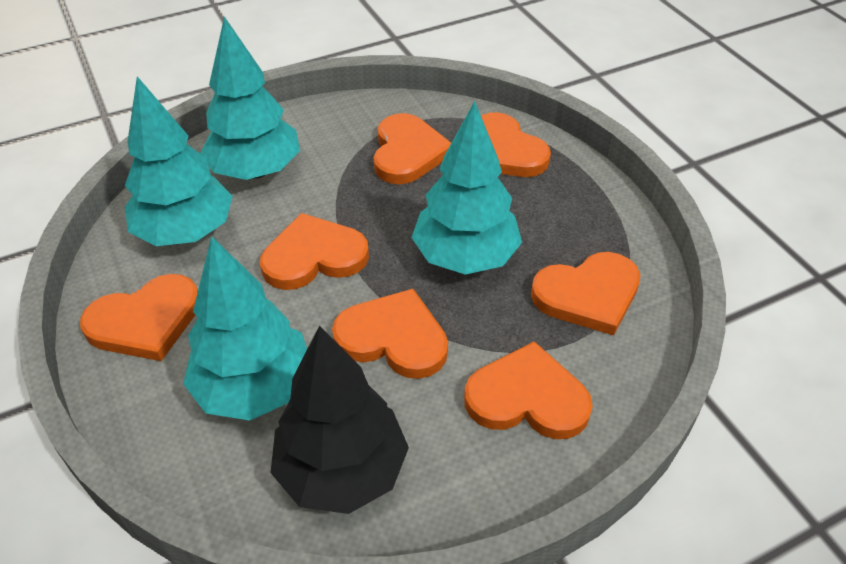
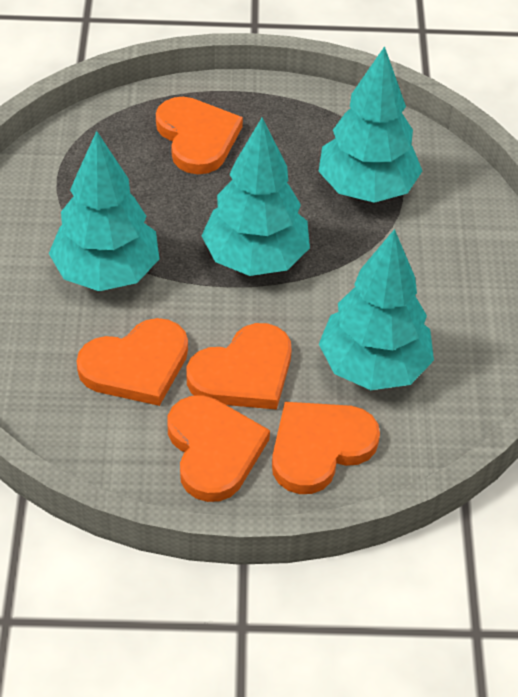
black tree: [270,326,409,514] = 1 -> none = 0
orange heart: [80,274,198,361] [260,213,369,290] [332,289,448,379] [374,113,451,184] [464,341,593,439] [481,112,551,177] [531,252,640,335] = 7 -> [76,318,188,406] [156,97,243,174] [168,395,270,502] [186,323,292,410] [272,402,380,494] = 5

